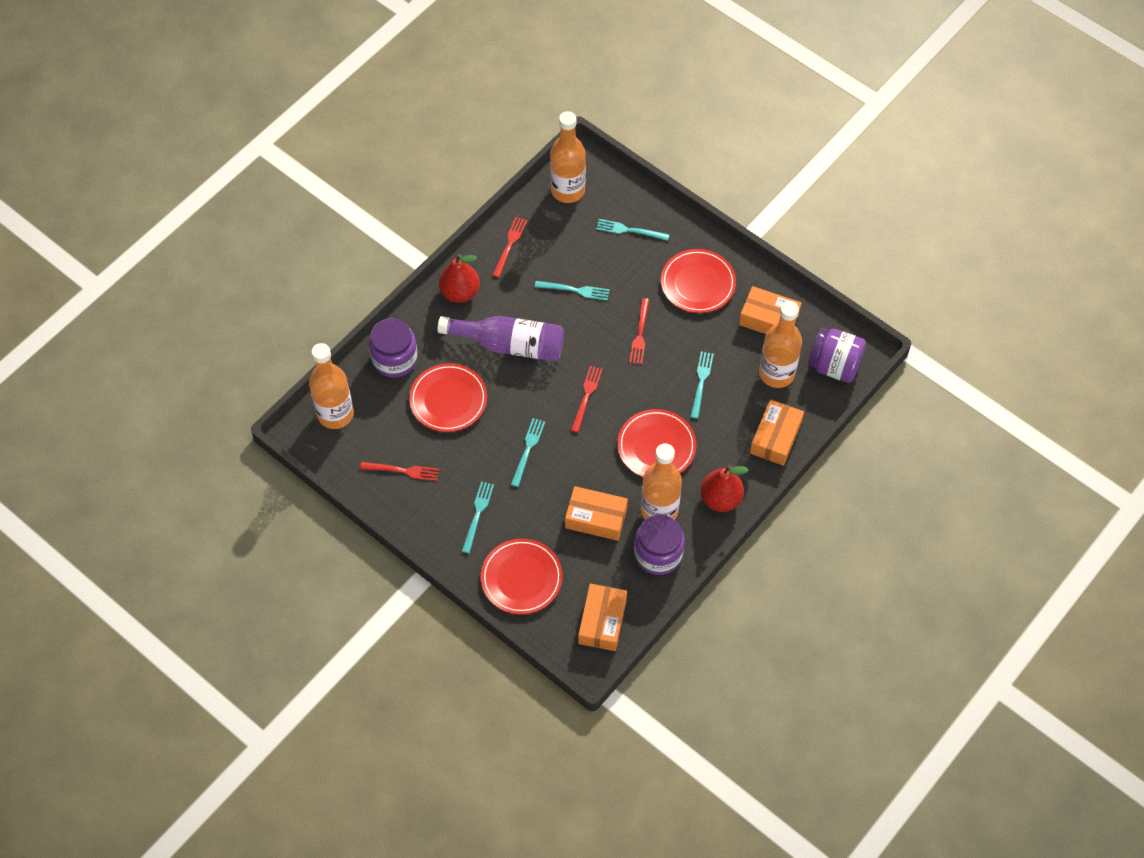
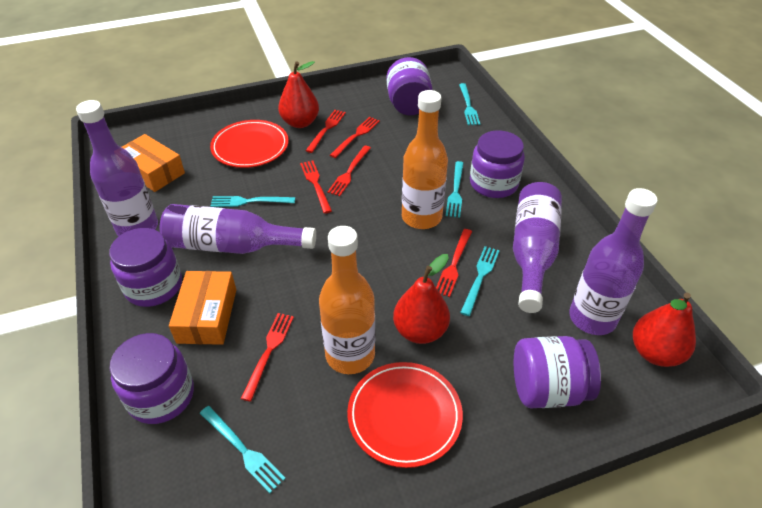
orange bottle: [309,343,354,429] [550,111,586,203] [641,443,682,520] [759,301,802,388] = 4 -> [319,226,375,374] [402,90,448,229] = 2
orange box: [565,486,628,541] [578,584,627,651] [739,286,802,334] [750,399,804,466] = 4 -> [122,134,185,192] [169,271,236,345] = 2
purple bottle: [437,316,564,361] = 1 -> [76,100,158,236] [160,204,316,254] [513,182,562,313] [569,188,658,335] = 4
purple jar: [369,318,418,377] [634,514,685,575] [808,328,866,383] = 3 -> [109,228,182,307] [110,333,194,424] [386,57,433,115] [470,130,525,198] [514,336,601,408] = 5
red fork: [360,462,439,481] [493,217,527,278] [571,366,603,433] [629,298,649,364] = 4 -> [241,313,294,402] [300,160,332,214] [306,110,346,153] [327,146,371,196] [330,117,380,158] [436,229,472,297] = 6
red pear: [439,254,480,303] [700,465,748,512] = 2 -> [278,61,319,128] [393,254,450,344] [633,293,696,367] = 3
red plate: [409,363,487,432] [481,539,563,614] [617,409,696,477] [661,249,736,313] = 4 -> [210,120,289,168] [347,362,463,468] = 2

